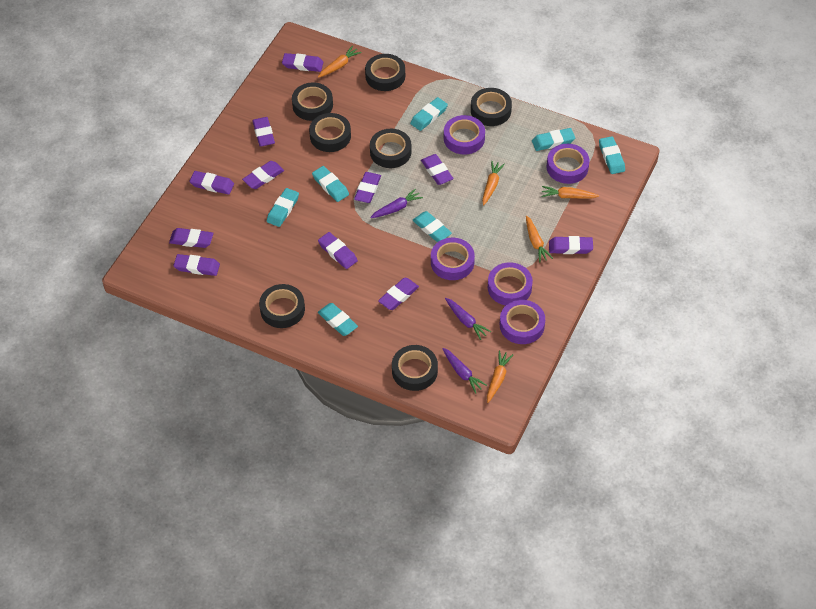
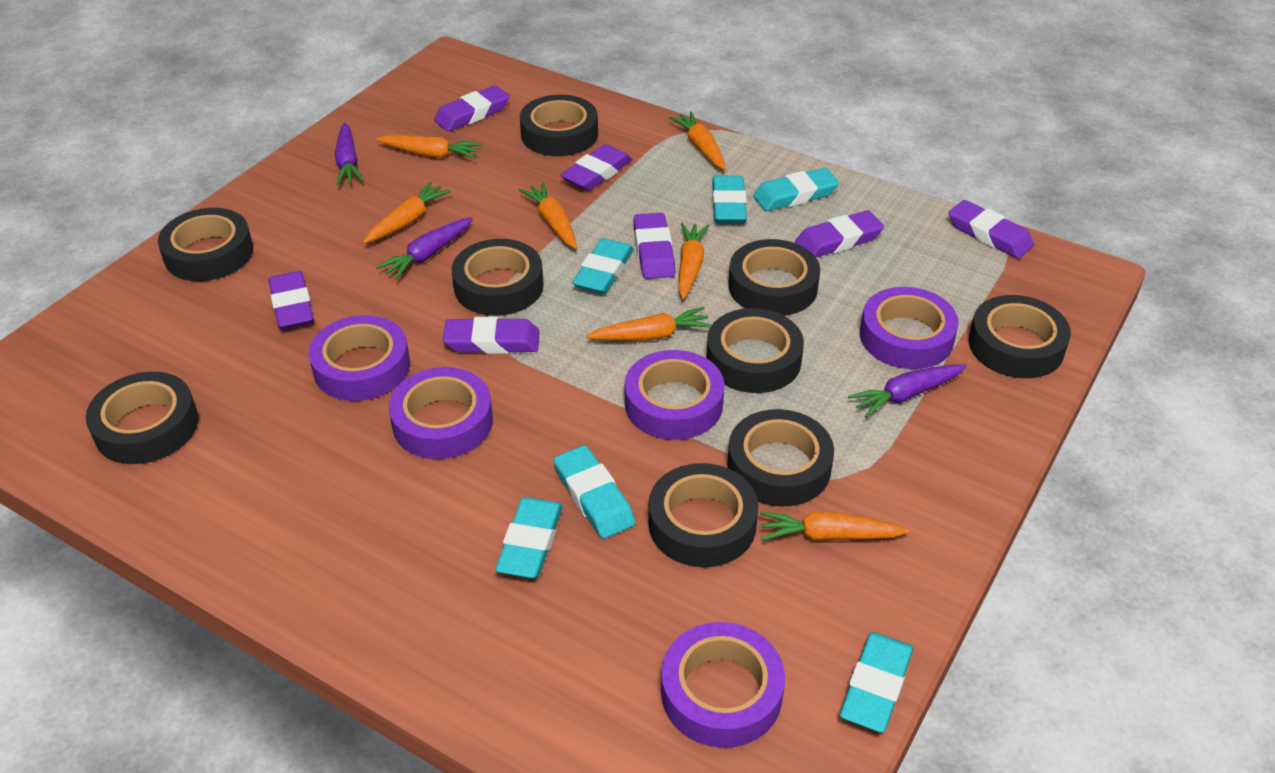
black tape: [259,284,305,328] [292,83,333,121] [309,113,351,152] [365,54,405,91] [370,129,412,168] [392,345,438,391] [471,88,512,126] = 7 -> [86,372,199,464] [158,208,253,281] [452,239,544,316] [520,95,598,156] [648,463,758,567] [706,308,804,393] [727,409,834,507] [728,239,820,316] [968,295,1071,378] = 9
orange carrot: [318,46,362,78] [482,161,505,205] [487,351,513,403] [526,216,553,262] [541,186,599,199] = 5 -> [363,182,451,244] [377,135,482,159] [519,182,577,249] [586,307,712,341] [669,111,726,170] [678,223,709,299] [760,511,909,541] = 7
purple eraser: [169,228,213,248] [173,254,220,276] [189,171,234,195] [242,161,284,189] [252,117,275,147] [282,53,323,72] [318,232,358,269] [354,172,381,203] [378,278,419,310] [421,154,454,185] [549,236,593,254] = 11 -> [268,271,314,330] [434,85,510,132] [443,317,540,354] [560,144,632,191] [633,213,675,279] [795,210,884,257] [949,200,1034,259] = 7
turquoise eraser: [267,188,299,227] [312,166,349,202] [318,303,358,336] [410,97,448,131] [413,211,452,242] [532,128,575,151] [599,136,625,174] = 7 -> [495,497,563,578] [553,445,635,539] [572,238,634,294] [712,176,747,223] [753,168,839,211] [840,632,913,733] = 6

